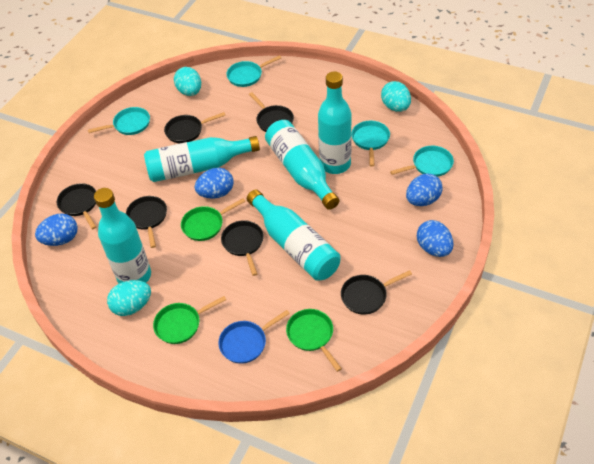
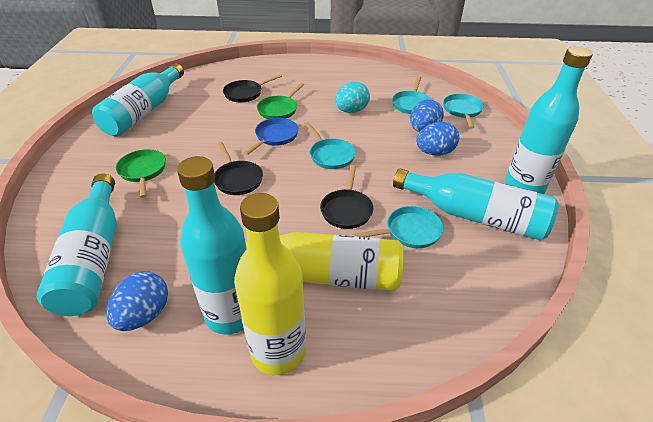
black pan: [57,183,96,229] [126,196,167,248] [164,112,225,143] [221,220,264,276] [249,92,294,132] [341,270,412,315] = 6 -> [214,142,263,195] [223,74,282,103] [320,165,373,229] = 3
blue egg: [35,213,78,246] [195,168,233,199] [406,173,443,206] [417,220,454,257] = 4 -> [106,271,168,331] [410,99,444,132] [416,121,459,156] = 3
green pan: [153,296,226,344] [181,198,246,241] [286,309,342,372] = 3 -> [116,149,166,198] [257,83,304,119] = 2
turquoise egg: [107,280,151,316] [174,67,201,96] [381,81,411,112] = 3 -> [335,82,370,113] = 1
yellow bottle: none = 0 -> [234,193,306,375] [245,232,404,291] = 2

